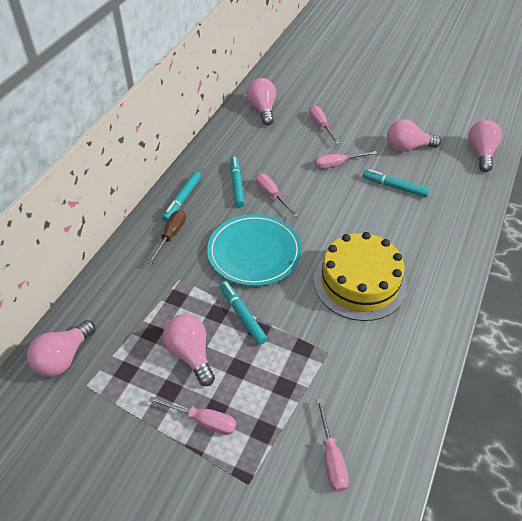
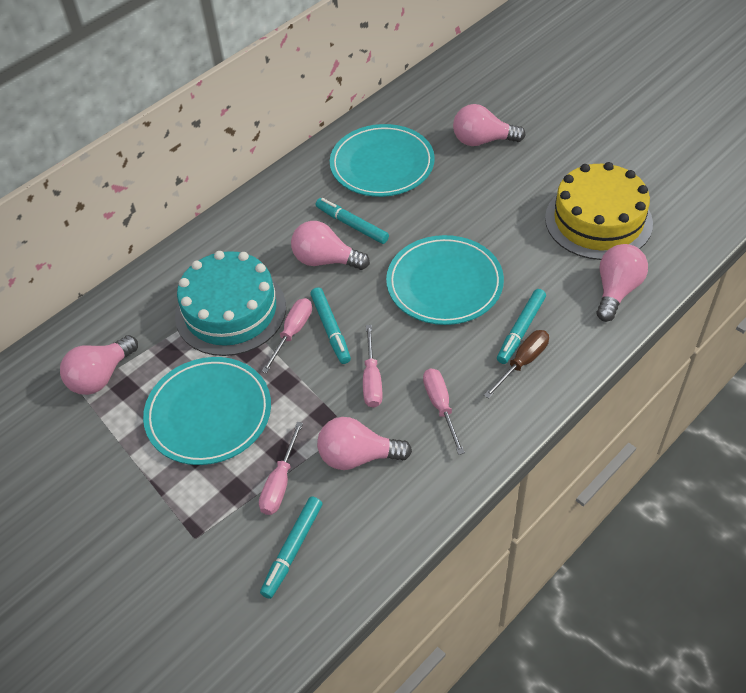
pink screwdriver: [149,396,236,435] [256,173,299,217] [309,105,340,144] [314,151,377,169] [316,398,349,492] = 5 -> [259,422,303,515] [261,298,312,373] [363,325,383,408] [423,368,465,455] = 4
turquoise cake: none = 0 -> [175,251,286,356] = 1
turquoise plate: [207,214,302,286] = 1 -> [143,357,271,465] [330,124,435,197] [386,235,504,325] = 3

